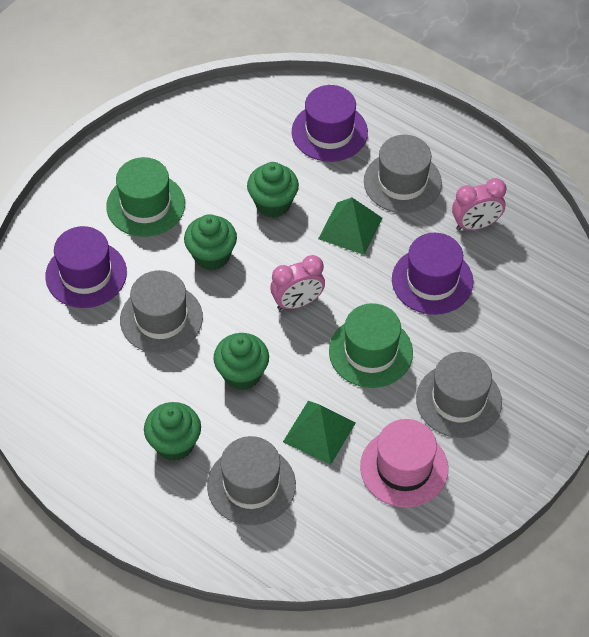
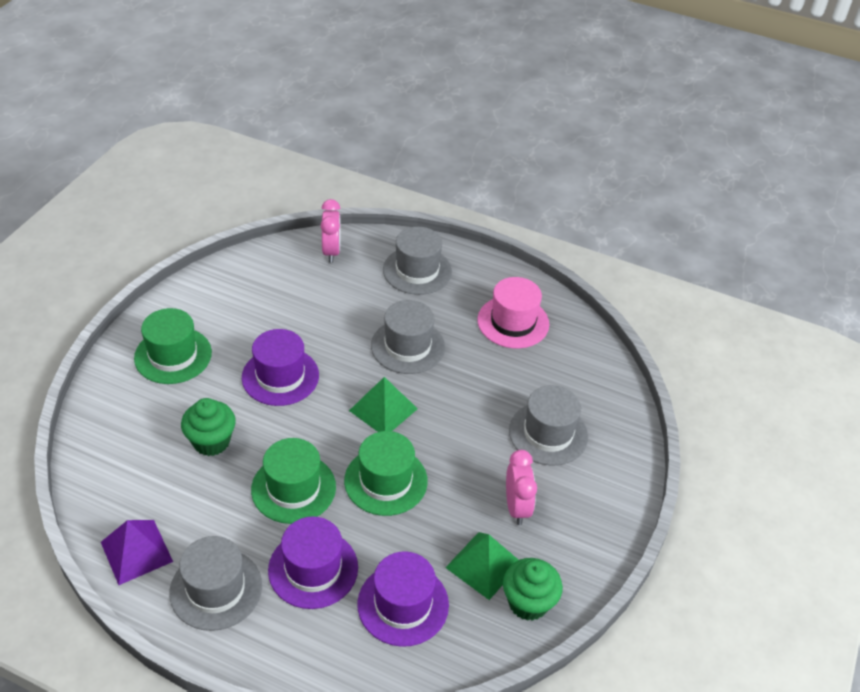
green cupcake: [144,402,201,461] [184,214,237,270] [214,333,269,390] [247,162,299,218] = 4 -> [181,398,236,456] [503,558,563,621] = 2
green hat: [106,157,185,237] [329,303,413,388] = 2 -> [134,308,212,384] [251,438,336,524] [344,431,428,516] = 3
purple pyramid: none = 0 -> [101,520,173,585] = 1

